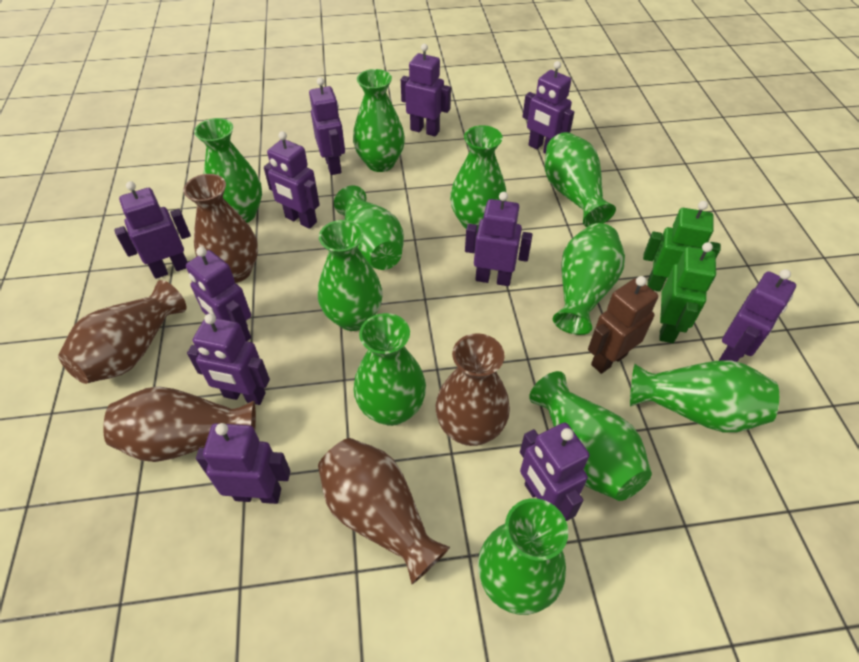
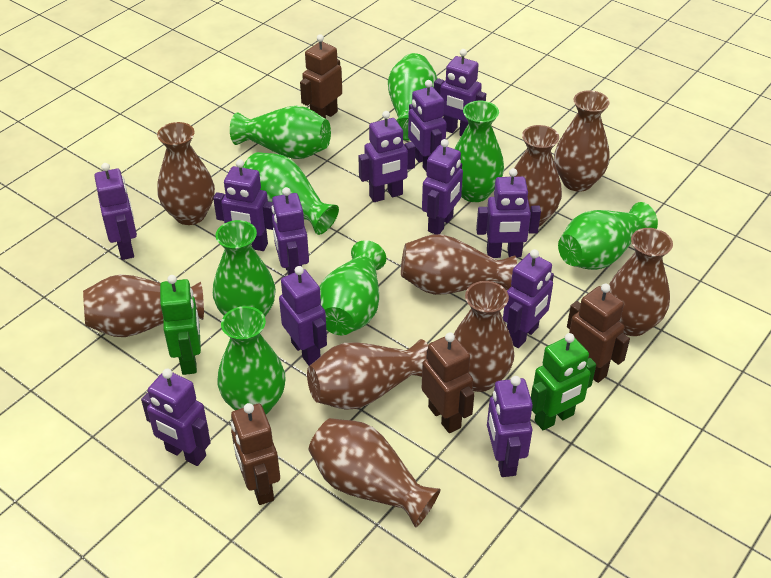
brown robot: [588,276,658,374] = 1 -> [231,403,280,505] [300,34,342,119] [422,332,475,433] [567,284,630,383] = 4
brown vase: [58,280,186,384] [103,386,256,462] [183,174,258,283] [318,438,450,584] [435,333,510,446] = 5 -> [83,274,204,337] [157,122,215,225] [307,339,428,410] [309,418,441,528] [401,234,517,295] [454,281,514,392] [509,125,562,227] [554,90,610,192] [609,228,673,336] = 9
green vase: [194,118,262,223] [318,220,383,331] [334,185,404,270] [353,69,405,172] [353,313,426,426] [450,125,507,231] [478,498,568,615] [529,371,652,501] [545,132,616,227] [553,223,625,335] [630,360,779,433] = 11 -> [213,220,276,316] [218,306,286,414] [230,106,331,159] [242,152,339,235] [319,240,386,335] [388,53,437,140] [455,101,504,202] [558,202,658,270] = 8
purple robot: [114,181,191,279] [186,247,251,341] [187,314,270,405] [196,423,290,504] [264,131,320,229] [309,77,345,175] [401,44,451,137] [465,192,533,286] [520,423,590,521] [522,61,574,154] [719,269,796,362] = 11 -> [94,163,137,260] [141,369,211,466] [213,159,273,251] [271,187,309,275] [279,266,327,366] [358,111,415,202] [408,80,447,172] [422,139,463,234] [434,49,486,136] [476,168,541,258] [487,376,533,477] [503,249,554,348] = 12

